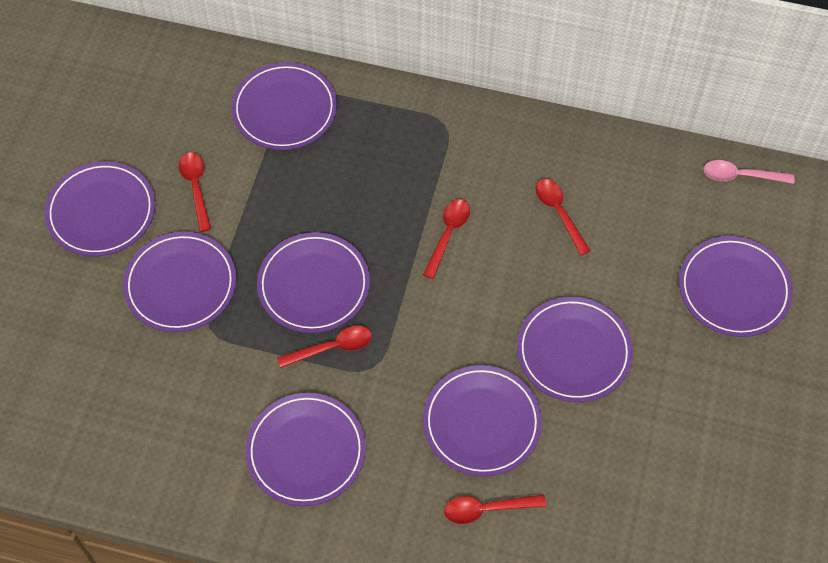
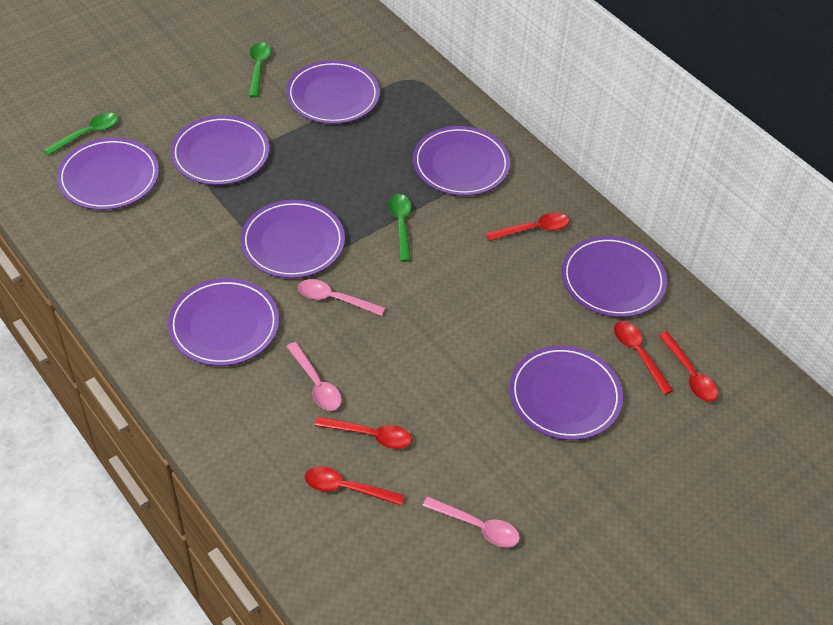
green spoon: none = 0 -> [44,113,118,156] [249,42,271,97] [388,194,412,262] = 3
pink spoon: [704,160,795,184] = 1 -> [286,342,342,411] [298,279,385,316] [422,497,520,548] = 3

